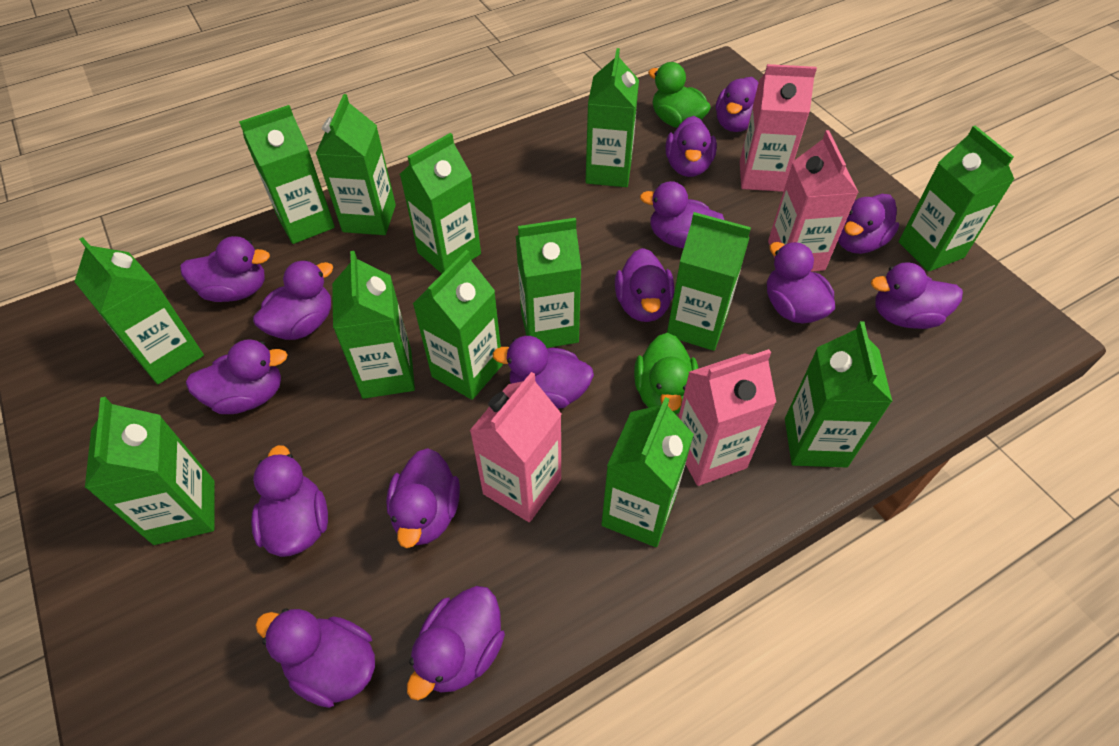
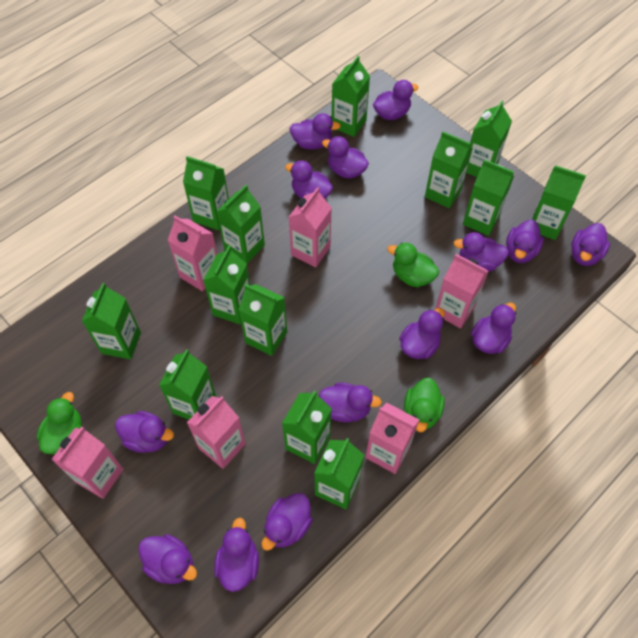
green duck: [634,333,698,414] [648,62,711,128] = 2 -> [37,392,82,455] [387,243,439,287] [404,377,445,432] = 3
pink carton: [469,372,561,522] [678,349,776,486] [740,64,817,192] [768,130,859,272] = 4 -> [51,427,124,499] [168,215,217,291] [187,396,246,469] [289,187,332,267] [365,403,419,474] [435,254,489,329] = 6
purple duck: [180,236,270,302] [186,339,288,414] [251,445,328,557] [253,260,334,340] [255,609,375,708] [386,448,460,548] [407,586,505,700] [492,336,594,409] [615,248,674,322] [640,181,724,248] [666,116,717,177] [716,77,758,132] [767,242,835,324] [838,194,899,254] [871,262,963,329] = 15 -> [115,411,174,453] [138,534,197,584] [214,518,259,592] [262,493,312,551] [285,160,333,199] [290,113,340,149] [319,382,382,422] [322,136,369,178] [373,80,419,120] [399,308,445,359] [454,232,509,271] [471,302,516,354] [506,220,544,263] [571,223,610,266] = 14

